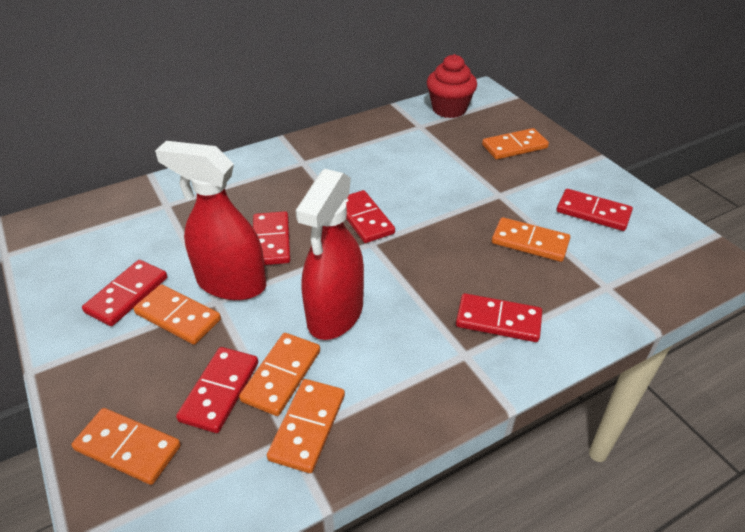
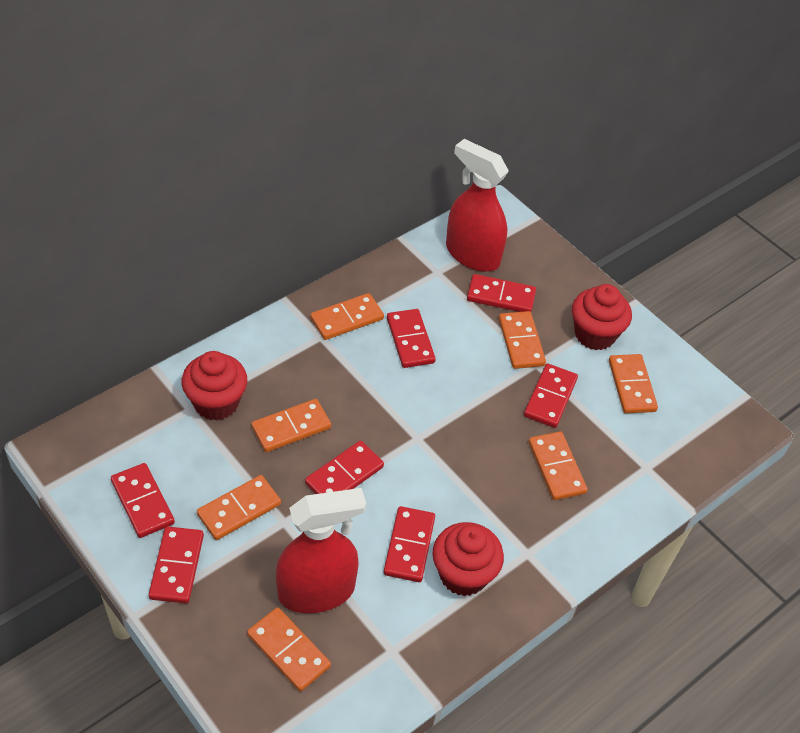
orange domino: [72,408,181,485] [133,284,221,345] [239,333,320,416] [267,379,345,473] [482,128,549,160] [492,217,570,262] = 6 -> [197,475,281,540] [247,607,331,692] [251,399,331,452] [310,293,384,340] [499,311,546,369] [529,432,588,500] [609,354,658,414] = 7
red cupcake: [427,54,477,118] = 1 -> [181,351,247,421] [432,522,504,596] [572,284,632,350] = 3
red domino: [82,260,167,326] [176,347,258,433] [253,211,290,265] [346,190,395,243] [456,293,542,342] [557,189,633,231] = 6 -> [111,463,175,538] [149,526,204,604] [305,441,384,494] [384,506,435,582] [387,309,436,368] [467,274,536,312] [524,363,578,428] = 7

